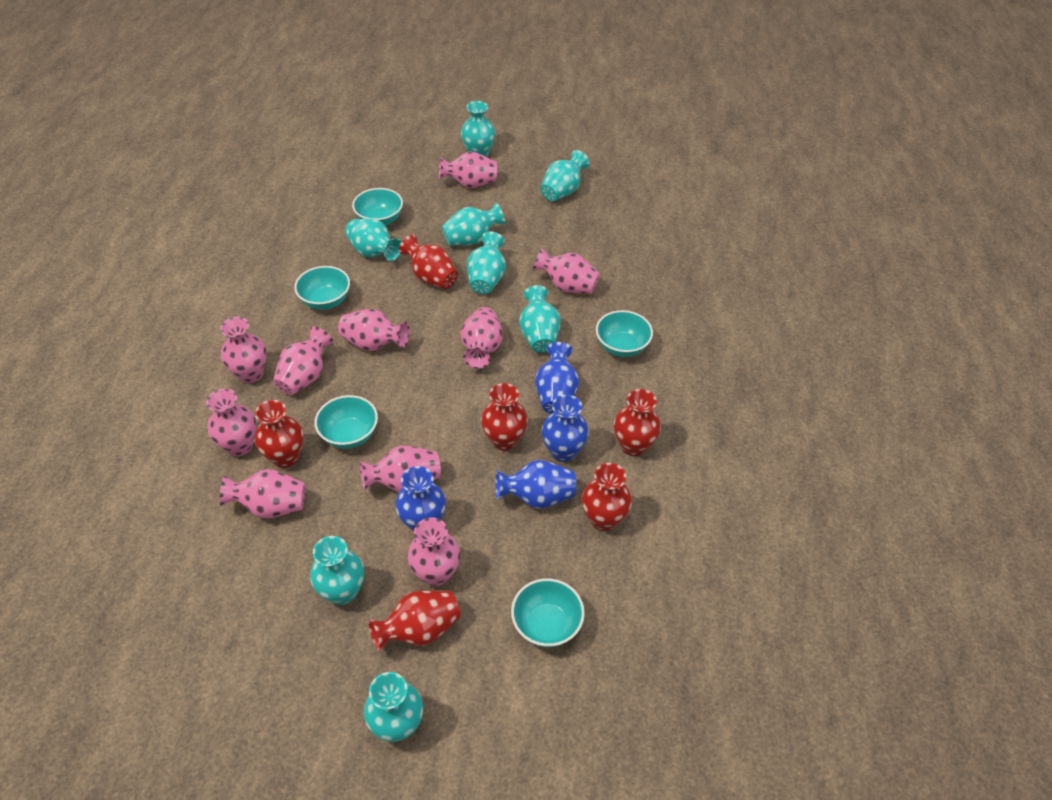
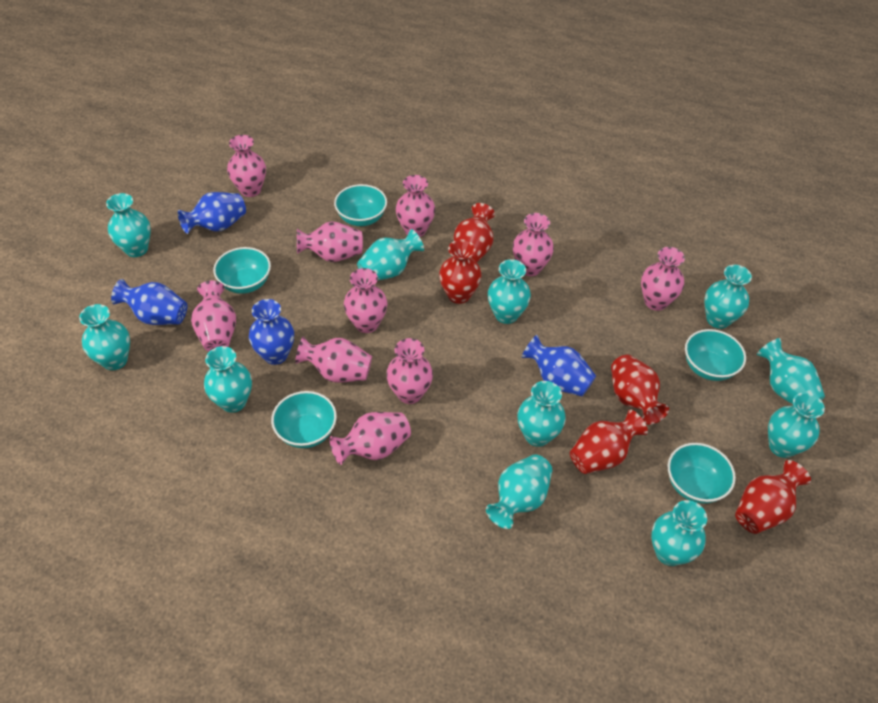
red vase: [255,400,303,468] [368,590,460,652] [399,234,458,289] [481,383,528,451] [582,463,632,531] [614,389,661,456] = 6 -> [439,240,481,304] [454,203,495,262] [570,410,648,474] [611,355,669,425] [735,460,811,534] = 5
turquoise vase: [310,536,364,605] [345,219,401,261] [364,672,423,742] [442,203,505,246] [461,101,495,157] [467,231,506,294] [519,285,561,353] [540,150,590,201] = 8 -> [79,304,130,370] [106,193,151,257] [204,346,252,413] [357,229,424,281] [486,455,552,529] [488,259,531,324] [518,381,566,447] [651,500,707,566] [704,265,752,329] [757,338,825,404] [768,392,825,458] = 11

